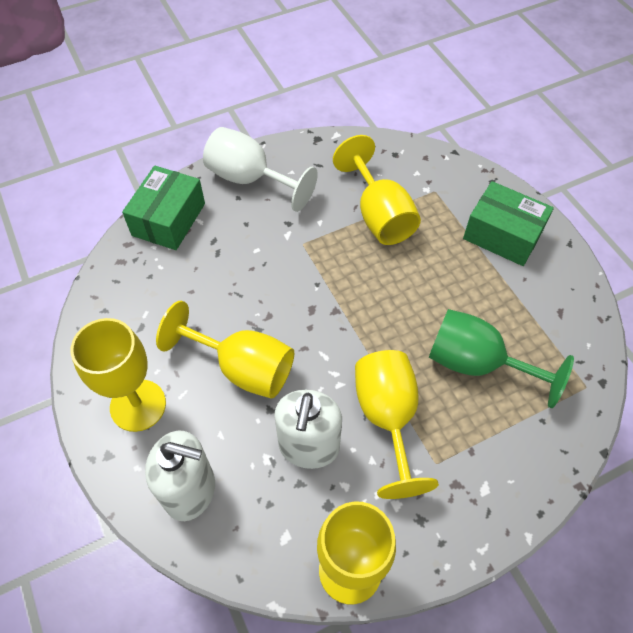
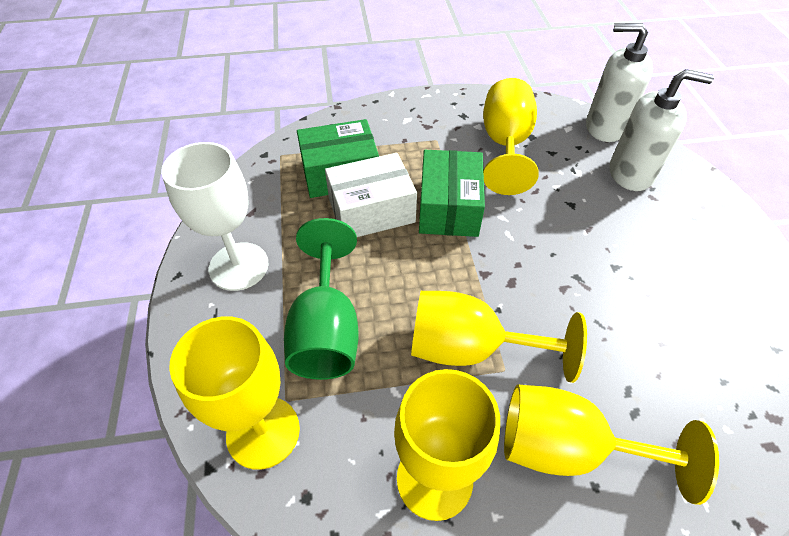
white box: none = 0 -> [325,153,417,237] = 1

